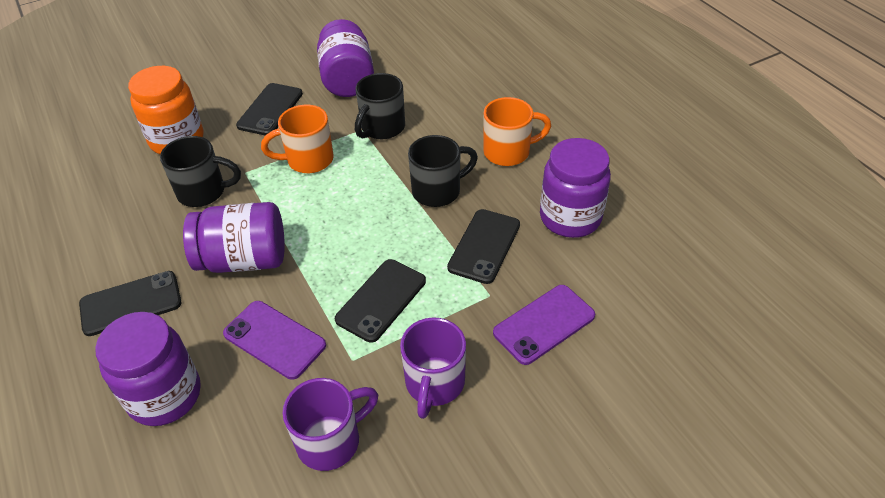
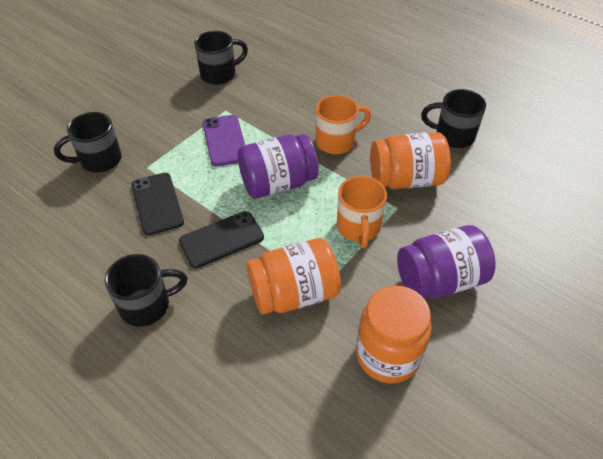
black mug: [160,136,241,207] [355,73,405,139] [408,135,478,207] = 3 -> [54,112,122,173] [105,254,187,327] [194,31,248,85] [421,89,486,148] = 4
black phone: [79,271,181,336] [236,83,303,135] [335,259,426,343] [447,209,520,284] = 4 -> [132,173,184,235] [179,211,264,268] = 2
orange jar: [128,66,203,154] = 1 -> [247,238,341,315] [356,286,431,383] [370,132,451,189] = 3
purple jar: [95,312,201,426] [183,202,285,273] [317,19,374,97] [540,138,611,238] = 4 -> [238,134,319,198] [397,225,496,299] = 2
purple mug: [283,378,378,471] [400,317,466,419] = 2 -> none = 0
purple phone: [223,301,326,380] [493,285,595,365] = 2 -> [203,115,245,167] = 1

